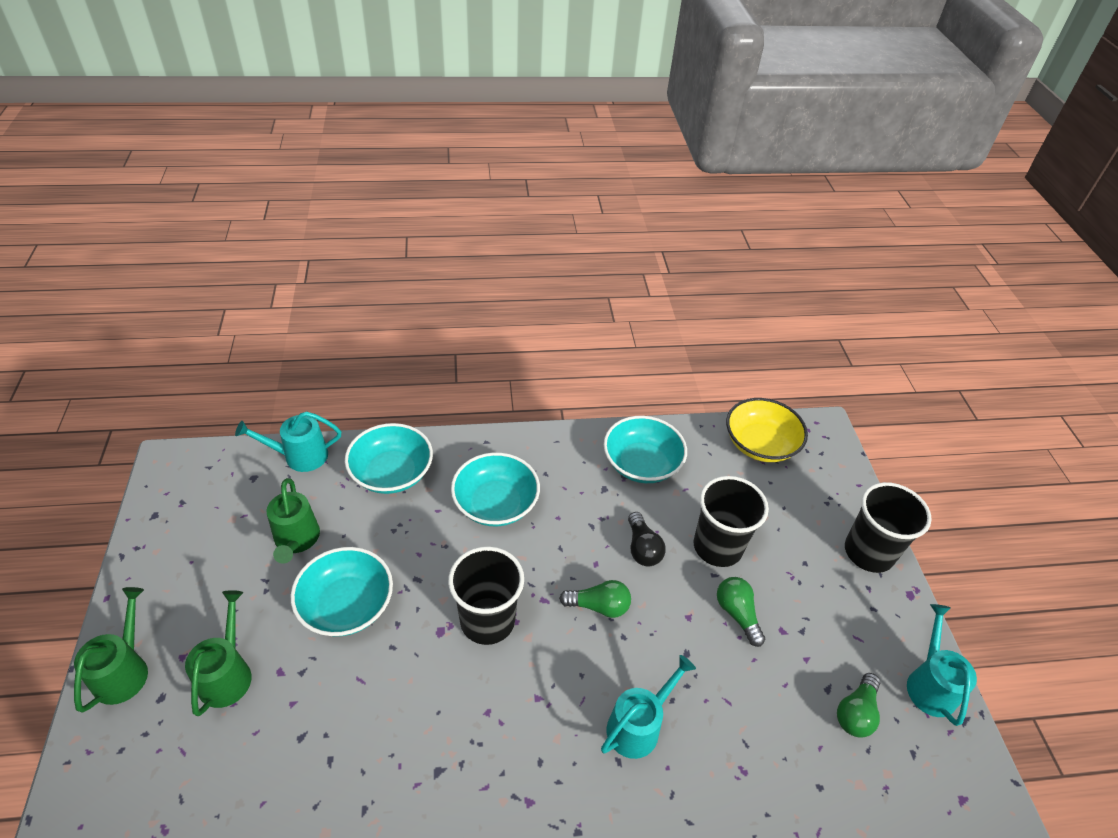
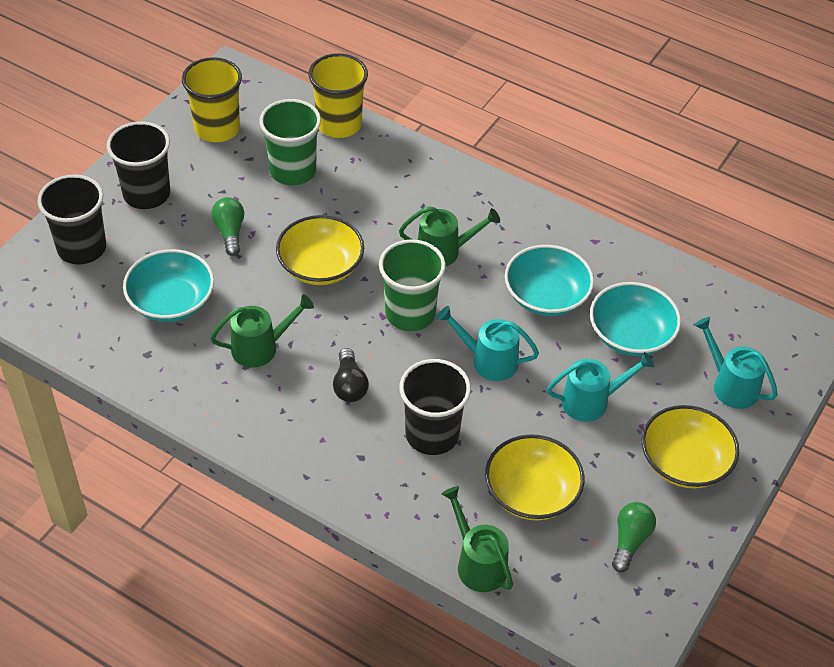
green cup: none = 0 -> [259,99,321,185] [379,239,446,331] = 2
green light bulb: [559,580,631,618] [717,577,765,647] [837,673,880,738] = 3 -> [211,197,244,256] [612,502,656,572] = 2
turquoise bowl: [291,547,393,636] [345,423,433,494] [451,453,540,526] [604,416,687,483] = 4 -> [123,249,214,322] [505,245,594,316] [590,282,681,356] = 3
yellow bowl: [726,398,808,462] = 1 -> [276,215,364,285] [485,434,585,520] [641,405,739,488] = 3
yellow cup: none = 0 -> [182,57,242,142] [308,53,368,138] = 2

